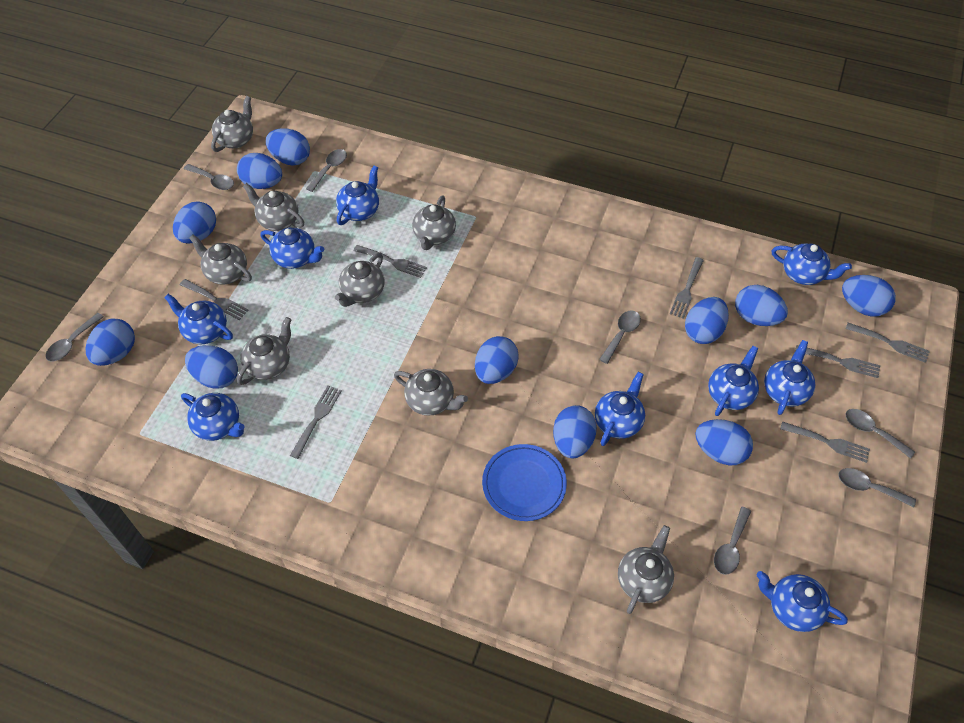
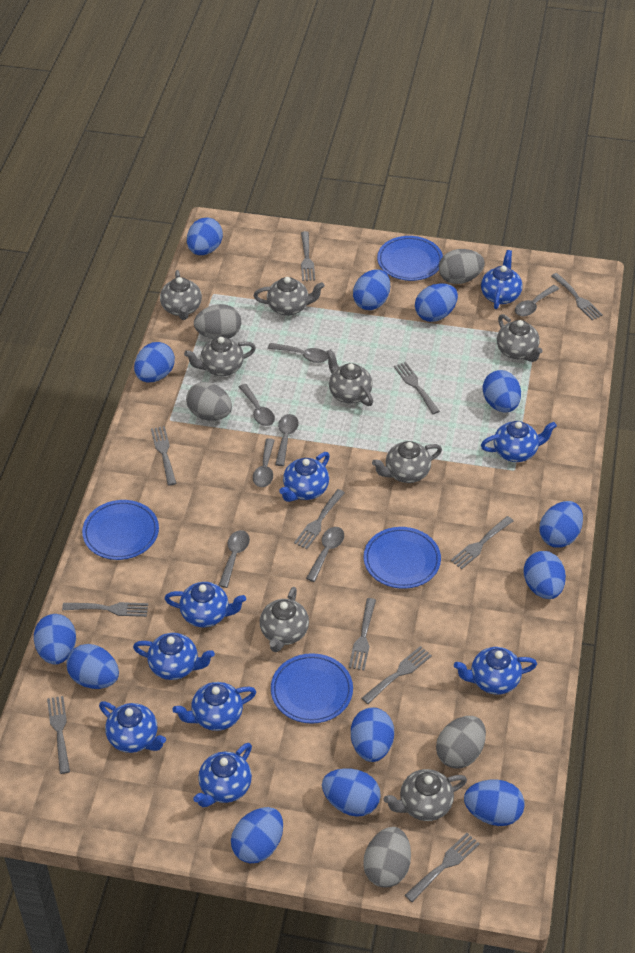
blue egg: [85,319,135,366] [173,201,216,243] [185,345,238,389] [237,153,282,189] [266,129,310,166] [475,336,519,384] [553,405,597,458] [685,297,729,344] [695,419,753,466] [735,285,788,326] [842,275,896,317] = 11 -> [34,614,76,665] [66,644,119,689] [134,342,175,382] [187,218,223,255] [231,807,283,863] [322,768,381,817] [351,707,394,762] [353,269,390,310] [415,283,458,322] [464,780,525,826] [483,370,521,413] [524,551,566,599] [539,501,583,548] = 13
blue plate: [482,444,567,521] = 1 -> [82,500,159,560] [271,653,353,724] [364,527,441,589] [377,236,443,281] = 4
grey egg: none = 0 -> [186,382,232,421] [194,304,241,339] [363,827,411,887] [436,716,486,768] [439,249,485,284] = 5
grey fork: [180,279,248,320] [290,386,342,459] [353,245,427,278] [670,257,704,319] [780,421,870,463] [795,345,880,378] [846,323,930,363] = 7 -> [47,696,70,774] [62,602,148,617] [151,426,176,486] [294,489,345,549] [301,231,315,281] [349,598,376,670] [361,646,432,704] [394,362,440,414] [405,833,480,902] [450,516,514,569] [551,273,603,320] = 11

